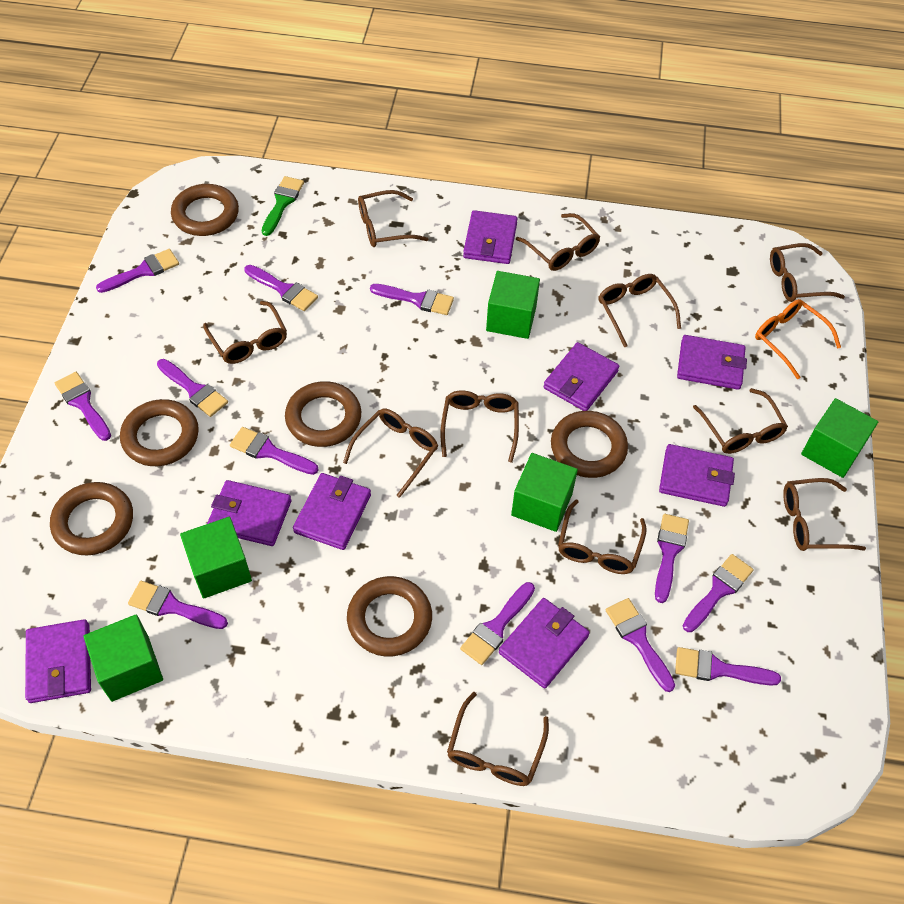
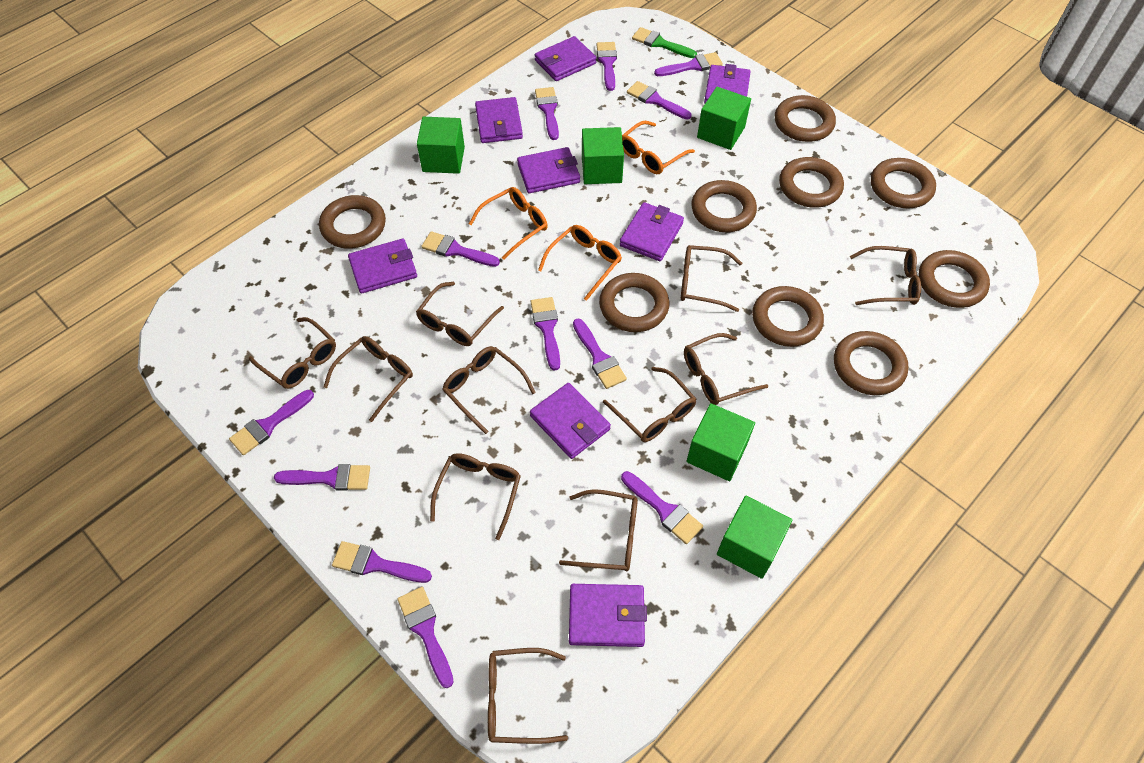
brown ring: [50,482,133,555] [120,399,199,466] [171,184,239,236] [285,381,361,447] [347,576,432,657] [551,411,628,478] = 6 -> [319,195,386,249] [599,273,669,332] [691,180,757,232] [752,286,824,347] [775,95,836,142] [779,157,844,208] [834,331,909,395] [871,158,936,208] [919,250,990,308] = 9
orange glasses: [755,299,841,379] = 1 -> [469,187,548,260] [538,225,622,301] [622,121,695,174] = 3

